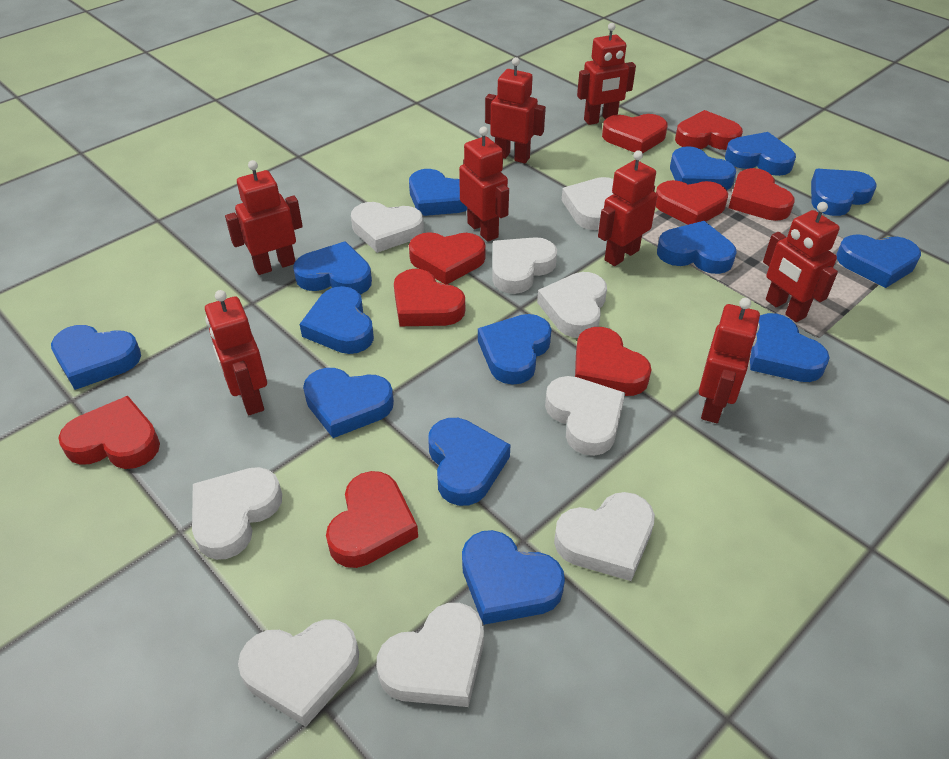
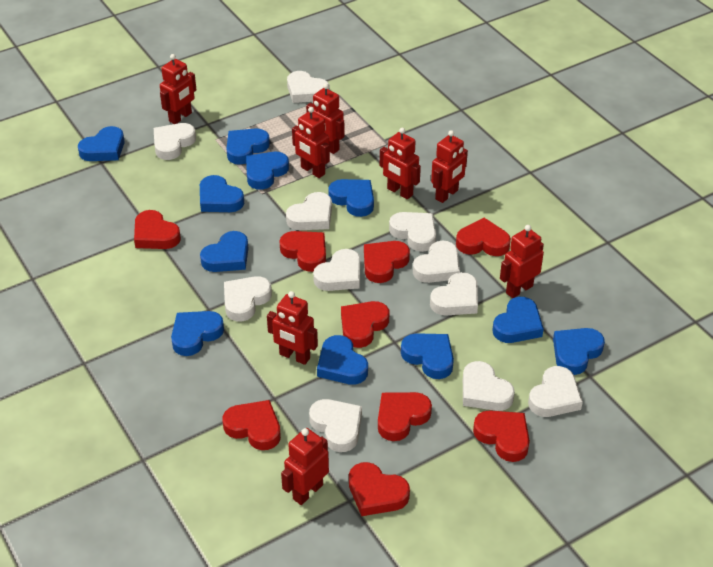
blue heart: [51,325,141,390] [293,241,372,294] [299,286,374,354] [303,368,394,438] [409,169,467,216] [428,418,510,506] [462,530,565,625] [478,314,552,385] [657,221,737,274] [670,146,736,190] [725,132,796,176] [750,313,830,382] [811,169,877,216] [836,234,921,288] = 14 -> [78,126,125,161] [171,311,224,356] [200,175,244,212] [200,231,248,272] [226,128,270,165] [246,152,289,190] [317,335,368,385] [328,179,374,217] [401,333,454,379] [493,297,544,343] [553,328,605,375] = 11
white heart: [192,467,282,560] [238,619,359,727] [351,202,424,253] [376,603,484,707] [493,237,557,294] [537,272,607,338] [545,376,625,456] [554,492,655,581] [562,177,614,230] = 9 -> [154,123,196,160] [224,276,272,322] [286,192,332,230] [287,71,330,103] [309,399,362,452] [313,249,361,291] [389,212,436,252] [413,241,460,283] [430,272,478,315] [463,361,515,411] [528,366,583,417] = 11

